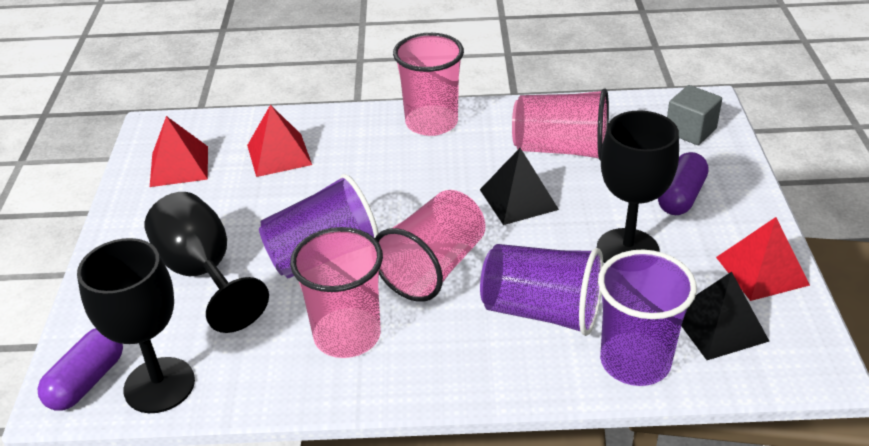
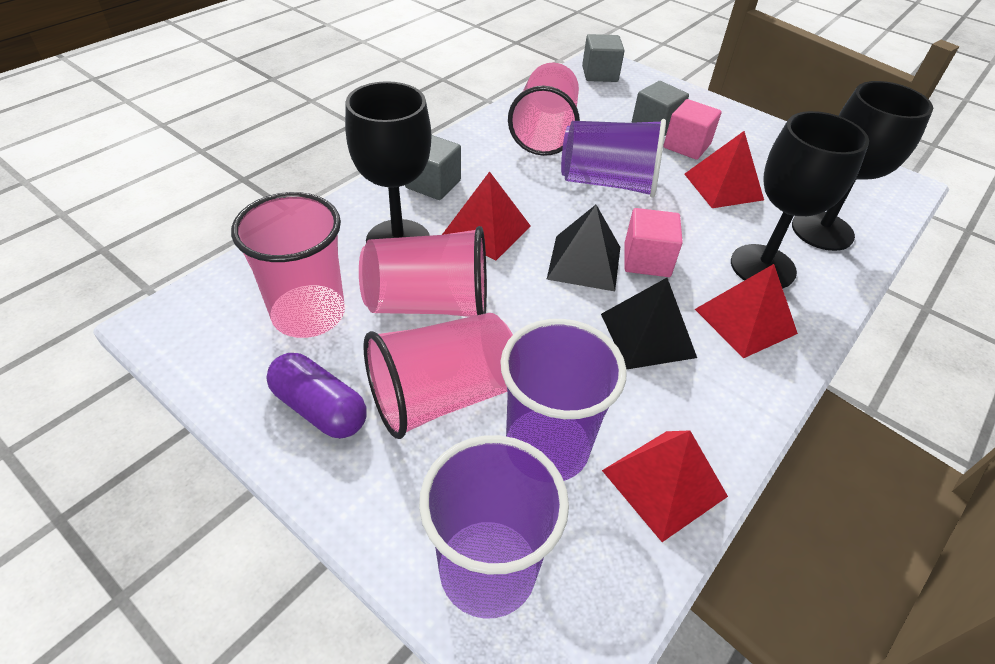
grey cube: [667,85,722,145] = 1 -> [405,135,461,200] [582,34,625,82] [631,81,689,137] = 3
pink cube: none = 0 -> [625,208,683,277] [663,99,722,160] = 2
purple capsule: [38,328,123,411] [658,152,709,215] = 2 -> [266,353,366,438] = 1
red pyramid: [150,116,208,187] [247,105,312,177] [716,217,810,301] = 3 -> [442,171,531,260] [602,430,728,542] [685,131,764,208] [695,264,798,358] = 4

